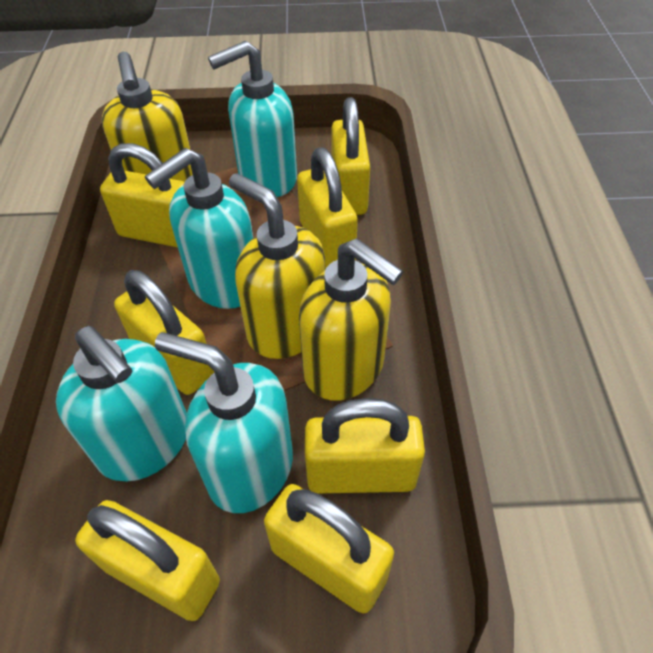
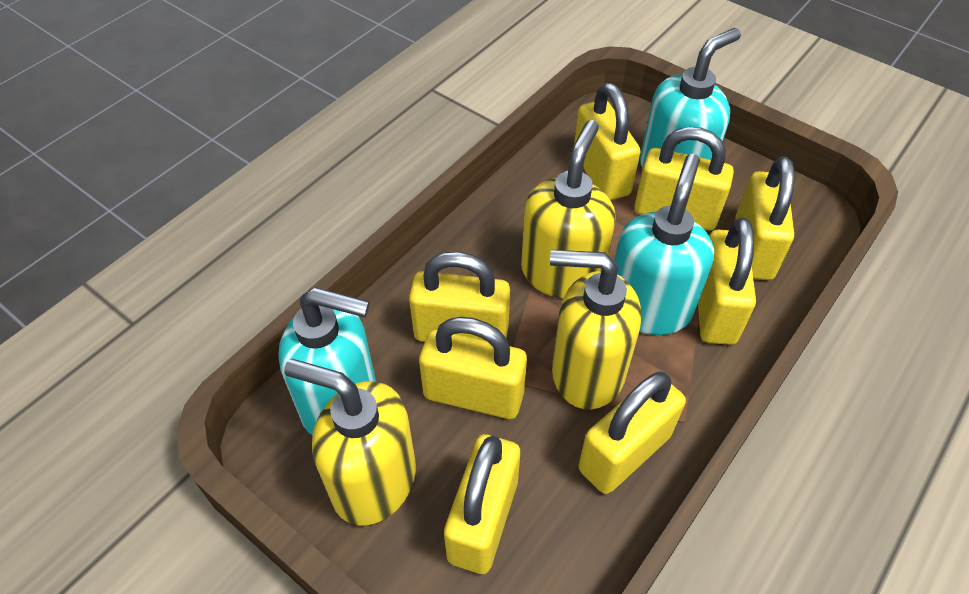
turquoise soap dispenser: [56,326,187,481] [145,148,253,309] [155,332,293,513] [208,41,297,197] = 4 -> [278,287,376,435] [614,154,714,335] [640,28,741,169] = 3
yellow padlock: [75,500,220,621] [100,143,184,248] [114,270,214,395] [264,484,394,613] [297,147,358,269] [305,398,425,494] [331,97,370,215] = 7 -> [409,252,510,342] [419,317,527,419] [444,434,520,574] [574,83,640,200] [578,372,686,494] [634,127,734,231] [698,217,756,345] [736,156,795,280] = 8

